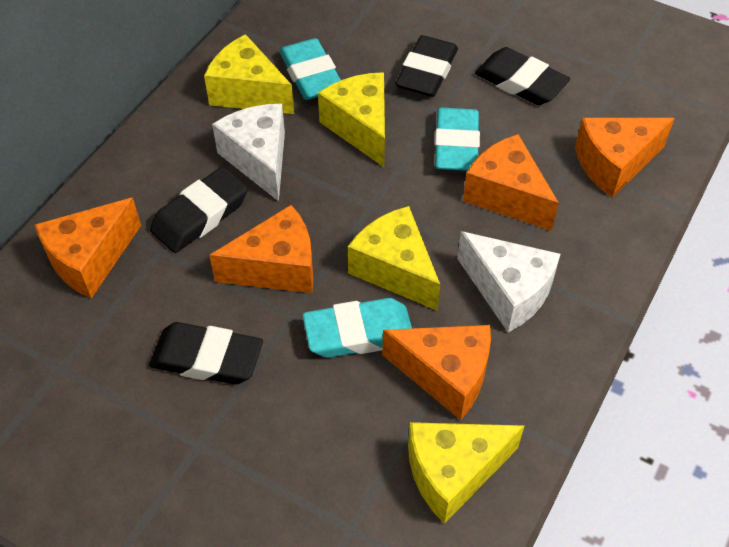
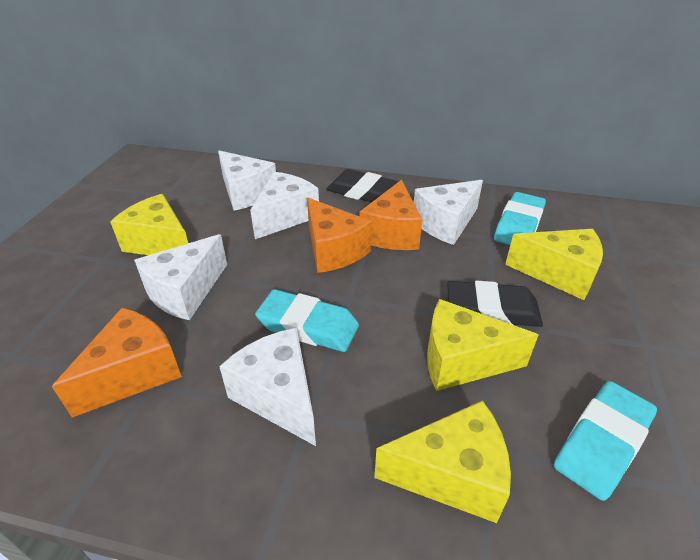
black eraser: [149,322,263,385] [150,167,248,253] [395,35,458,97] [475,47,570,105] = 4 -> [326,169,399,202] [447,281,543,327] = 2
orange cheese: [35,198,141,298] [209,205,314,293] [382,325,491,420] [463,134,559,231] [575,118,675,198] = 5 -> [52,308,182,417] [307,198,372,273] [359,180,422,250] = 3
white cheese: [212,104,285,201] [457,231,560,332] = 2 -> [134,234,227,320] [218,150,276,211] [219,328,316,446] [250,172,319,239] [414,180,483,245] = 5

